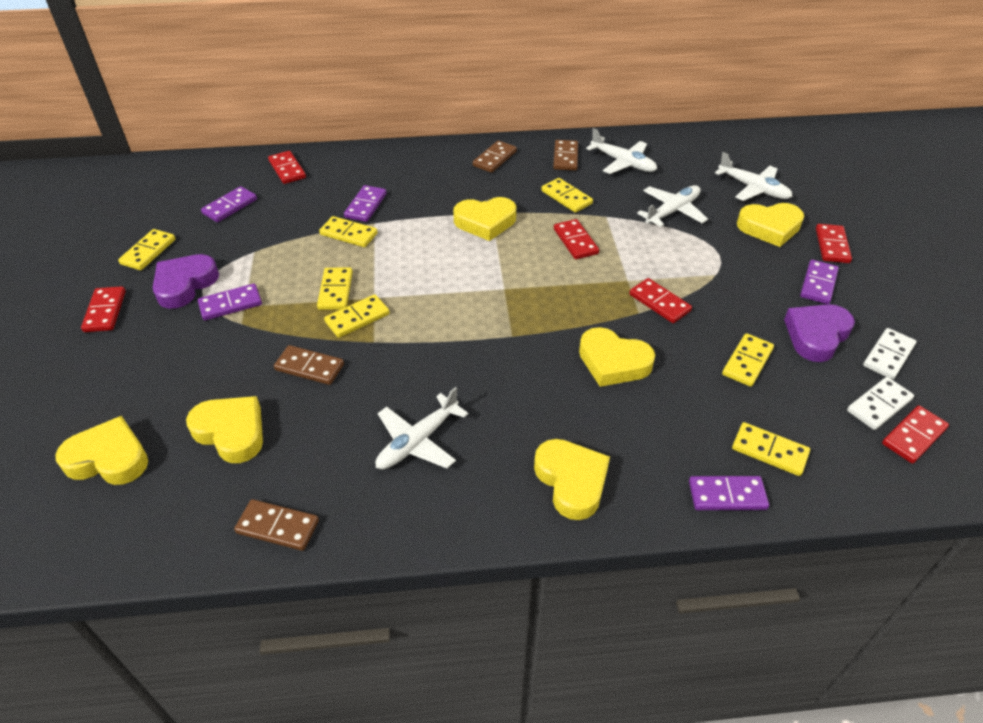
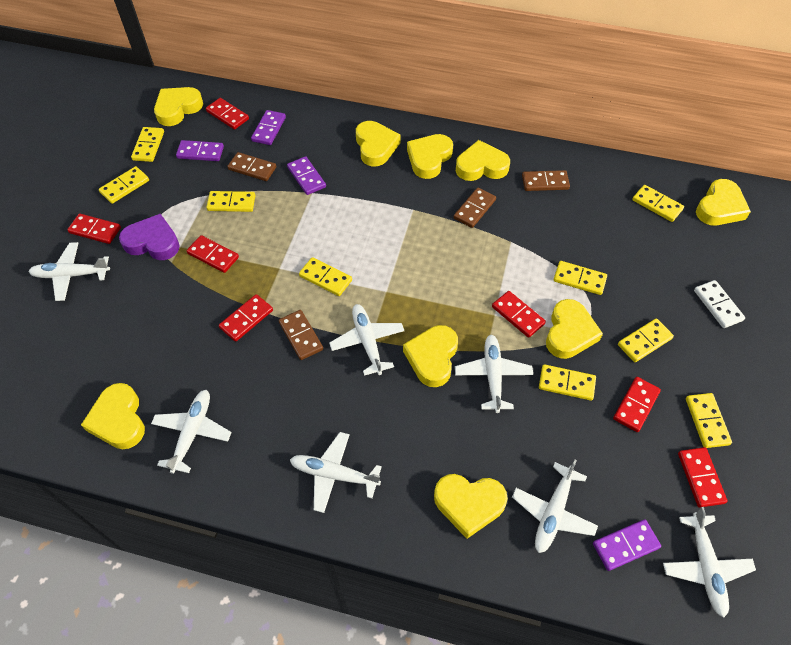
purple domino: [198,284,262,321] [201,186,257,222] [344,185,387,222] [689,476,769,510] [800,260,839,304] = 5 -> [176,140,224,161] [251,110,286,145] [287,156,326,195] [593,520,661,571] = 4
purple heart: [153,254,219,309] [784,304,855,362] = 2 -> [119,214,180,260] = 1
red domino: [81,286,126,332] [268,151,306,184] [554,219,599,259] [629,278,692,323] [816,224,852,263] [882,405,949,463] = 6 -> [67,214,121,244] [187,235,239,273] [206,98,249,130] [219,294,273,342] [492,291,546,338] [613,377,661,432] [678,447,727,508] = 7
white domino: [847,377,914,430] [863,328,916,380] = 2 -> [694,280,745,328] = 1
white plane: [375,387,468,470] [586,128,657,174] [637,185,708,227] [715,152,792,201] = 4 -> [28,242,110,301] [151,390,232,474] [290,432,382,513] [329,304,404,376] [455,335,533,413] [512,460,598,553] [663,507,756,617] = 7
yellow domino: [118,229,176,270] [317,267,353,310] [319,216,378,247] [324,294,390,338] [541,178,593,213] [722,333,774,387] [732,422,810,476] = 7 -> [99,166,149,204] [131,127,164,162] [206,191,256,212] [299,257,352,296] [539,364,596,401] [554,261,607,295] [618,318,674,362] [632,185,684,222] [686,393,732,448] = 9
yellow heart: [55,416,148,485] [186,396,263,463] [453,197,516,241] [534,439,610,520] [579,327,655,387] [737,203,804,247] = 6 -> [81,383,145,449] [154,87,203,126] [356,121,401,166] [403,325,458,387] [407,134,453,179] [434,474,508,539] [456,140,510,181] [546,299,603,359] [696,179,751,226] = 9

